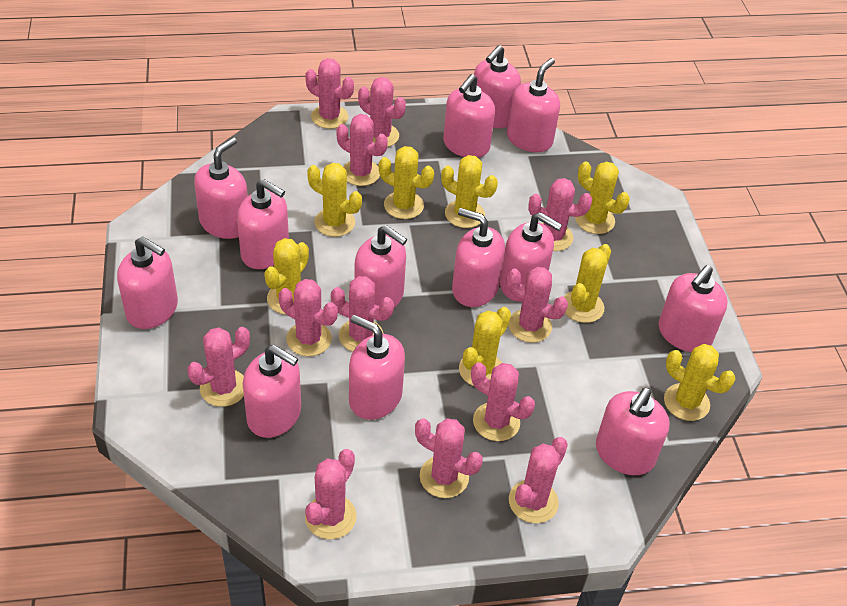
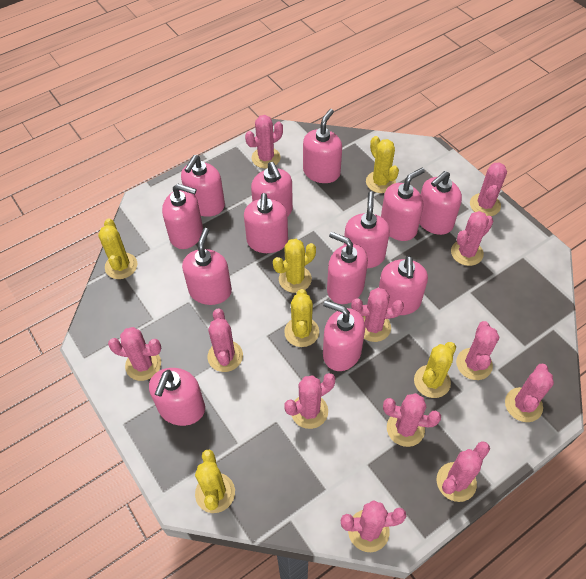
yellow cactus: [264,238,309,315] [307,163,362,237] [379,146,434,219] [441,155,498,228] [459,307,511,386] [564,244,611,323] [575,162,630,234] [664,344,735,421] = 8 -> [98,218,137,279] [195,450,235,513] [273,239,316,293] [284,289,319,347] [366,136,399,193] [414,342,456,398] = 6

